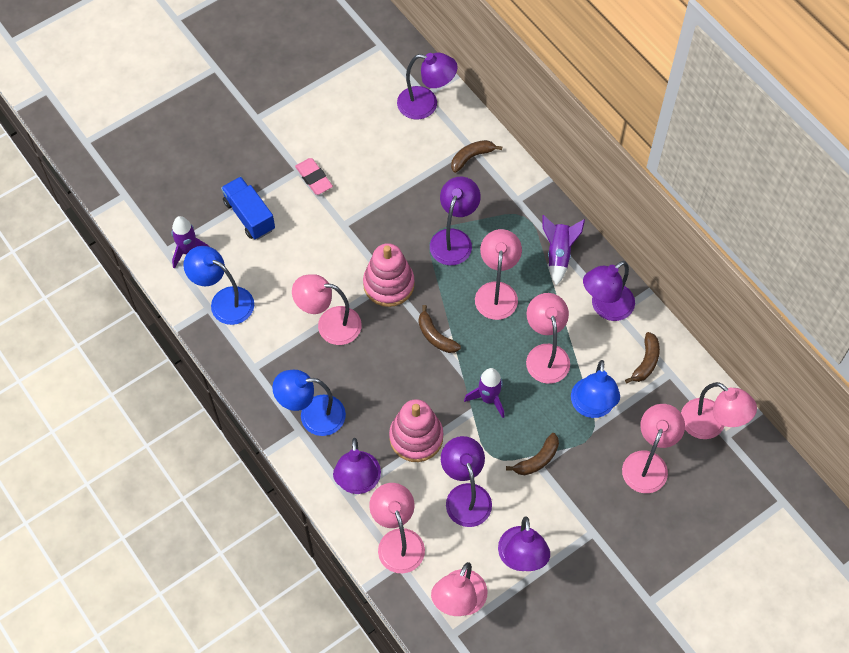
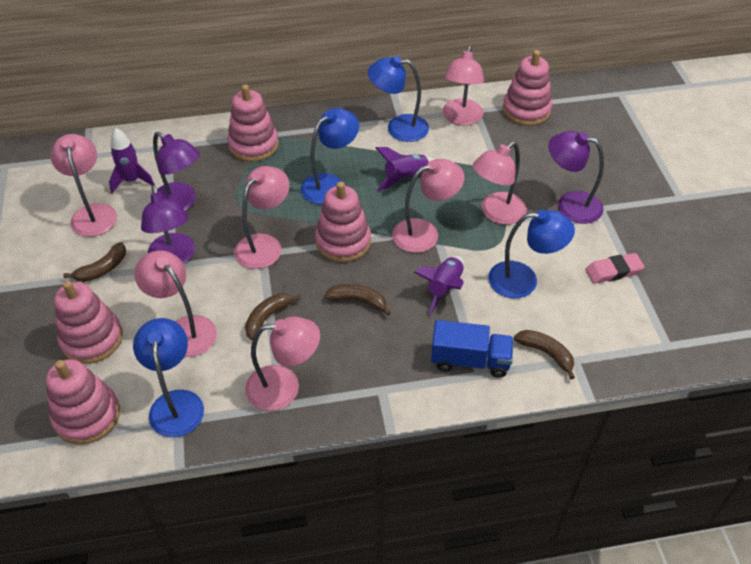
blue lamp: [183,246,254,325] [272,370,346,436] [571,360,620,418] = 3 -> [133,318,204,438] [301,108,359,205] [368,56,429,142] [488,210,575,298] = 4
pink stacking toy: [363,243,415,307] [389,399,443,462] = 2 -> [46,359,120,445] [54,281,123,364] [227,84,279,162] [315,181,371,262] [503,50,552,126] = 5
purple lamp: [333,438,381,494] [397,53,458,120] [430,177,481,265] [441,436,492,527] [498,516,550,571] [583,261,635,321] = 6 -> [141,185,195,264] [153,132,200,211] [548,131,604,224] = 3

